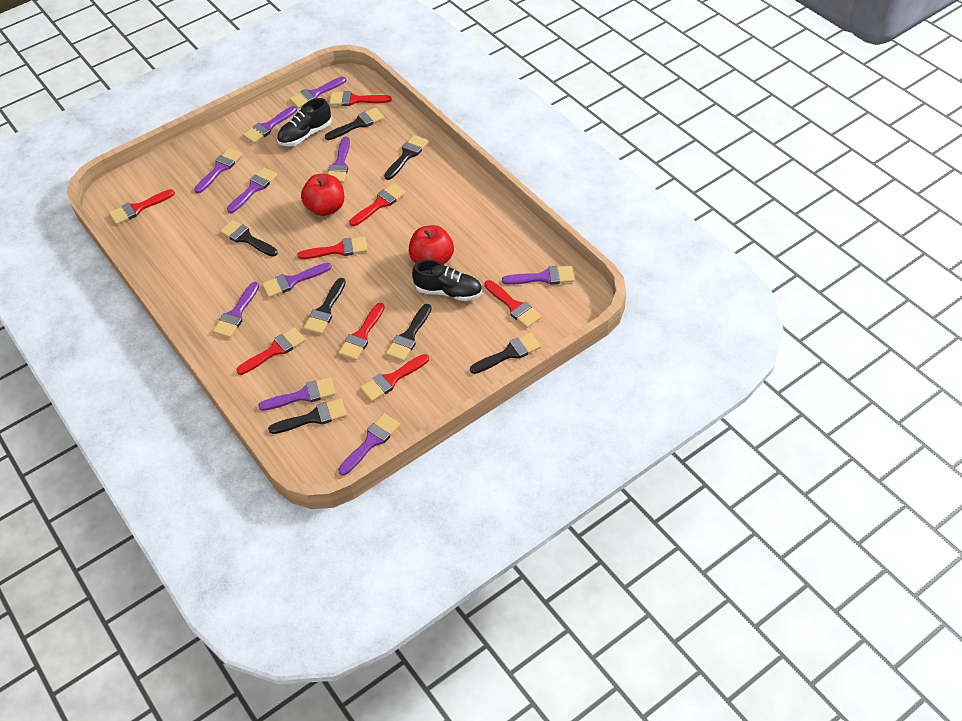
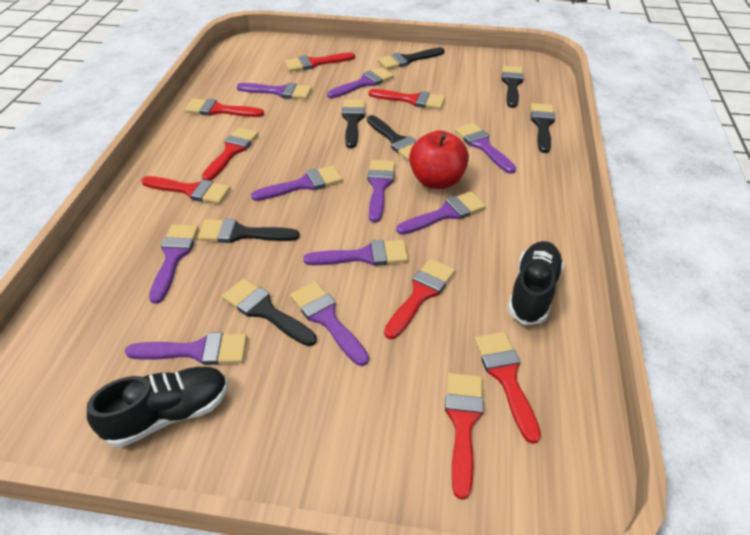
red apple: [301,174,344,216] [409,225,454,265] = 2 -> [409,130,469,189] = 1

